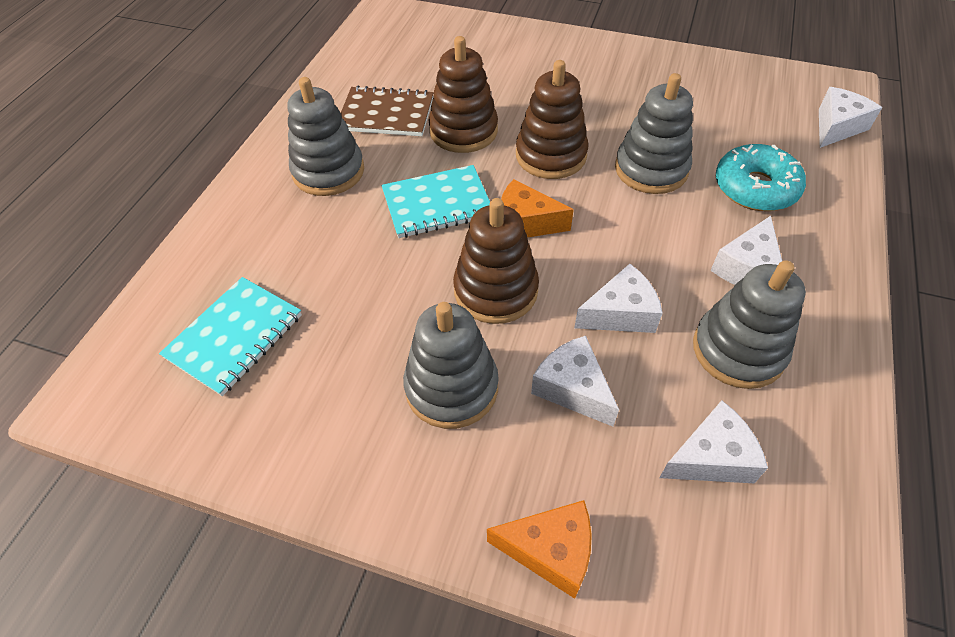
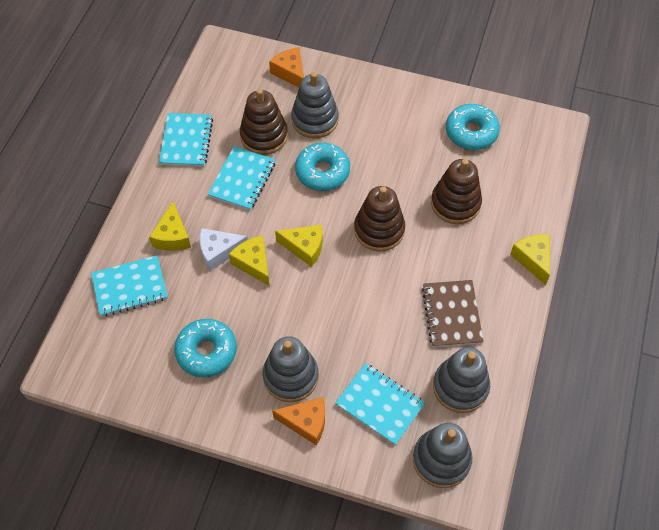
turquoise donut: [716,144,806,211] = 1 -> [174,319,237,377] [295,143,350,191] [446,104,500,150] = 3
turquoise notebook: [159,277,302,396] [382,165,490,238] = 2 -> [91,255,168,317] [159,113,213,167] [208,146,276,210] [335,363,425,445] = 4
white cheese: [531,336,619,427] [574,264,663,333] [659,400,768,483] [710,216,782,285] [819,87,882,148] = 5 -> [200,228,248,271] = 1
yellow cheese: none = 0 -> [149,202,191,251] [229,236,269,286] [275,225,323,267] [510,234,550,285] = 4

